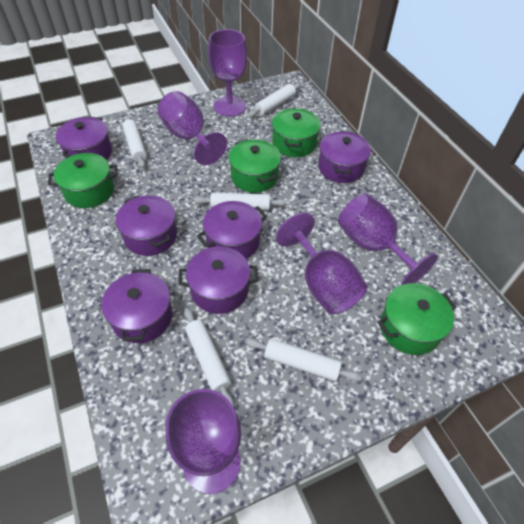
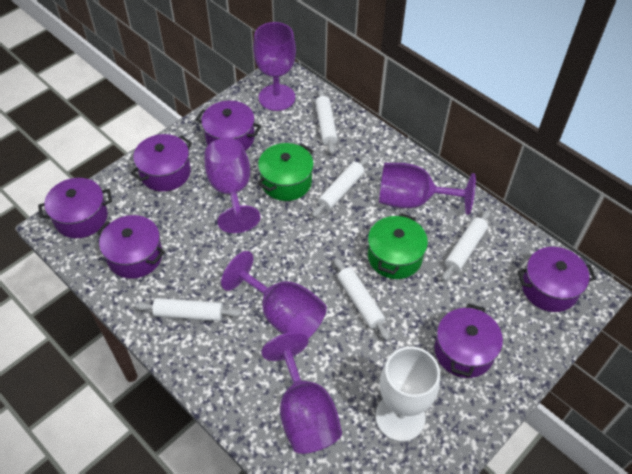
green pot: [48,153,118,208] [229,139,281,193] [272,108,321,157] [378,283,457,355] = 4 -> [257,143,314,201] [368,213,428,279] = 2
white goblet: none = 0 -> [375,347,440,442] = 1

